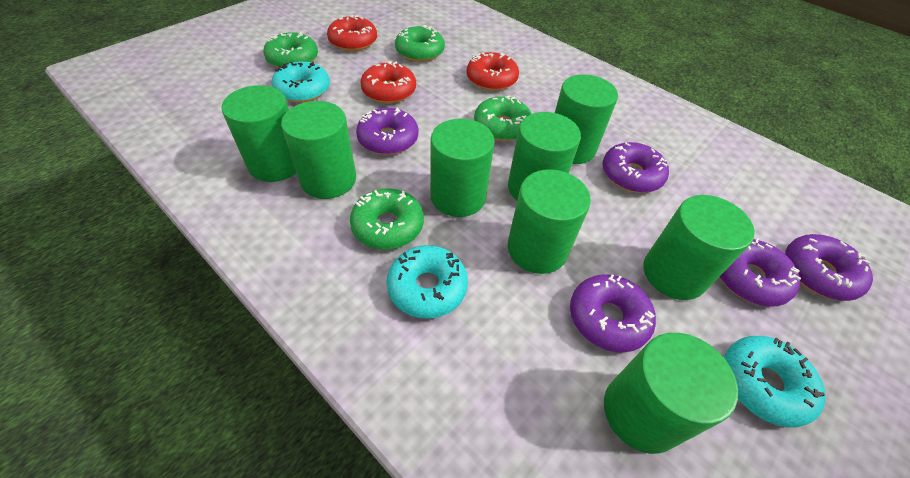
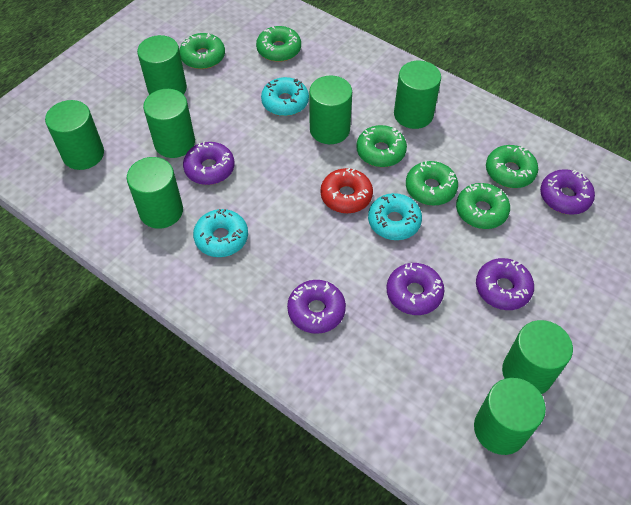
green donut: [263,32,318,68] [350,189,424,250] [395,25,445,62] [474,95,532,141] = 4 -> [179,33,225,69] [256,26,301,62] [356,125,407,167] [406,161,458,206] [456,183,510,229] [486,145,538,188] = 6
red donut: [327,15,377,51] [360,61,416,103] [466,52,519,91] = 3 -> [320,168,373,213] = 1

